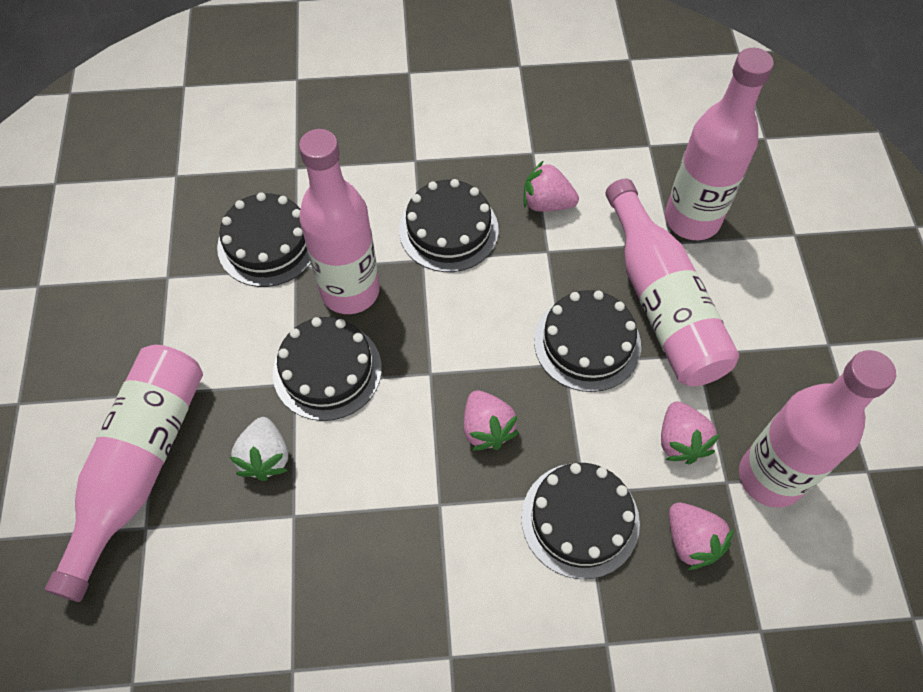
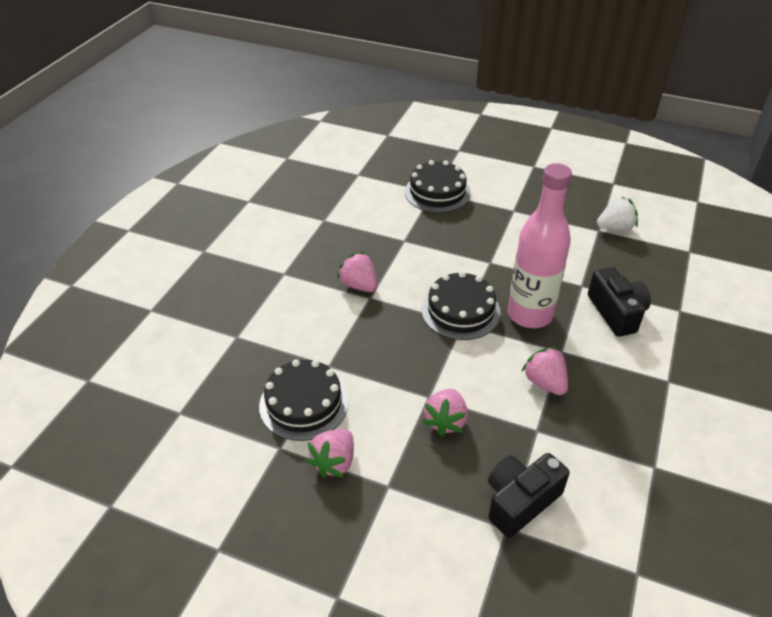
black cake: [217,192,311,287] [273,317,382,421] [399,179,499,272] [521,463,640,579] [534,290,641,392] = 5 -> [259,359,349,441] [405,160,471,213] [422,271,501,340] = 3
black camera: none = 0 -> [488,453,569,538] [588,267,651,337] = 2
pink bottle: [45,345,203,602] [299,129,380,314] [606,179,739,387] [665,48,774,240] [739,350,896,508] = 5 -> [508,163,572,328] = 1

